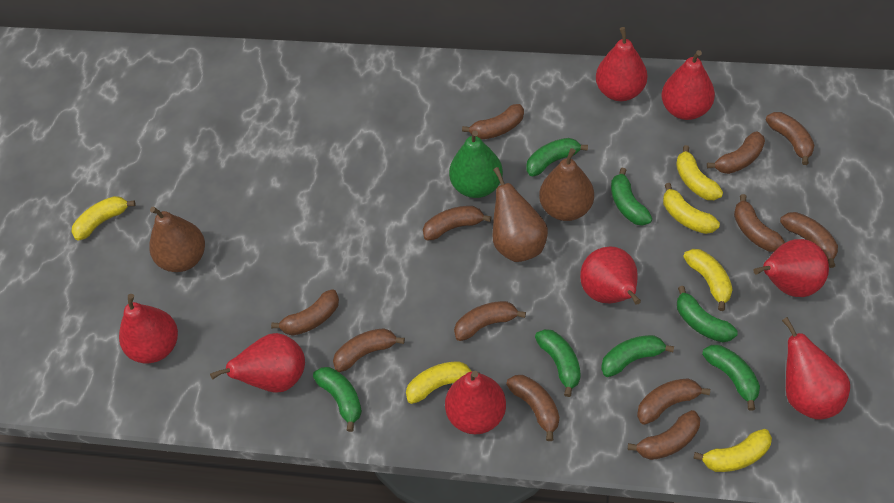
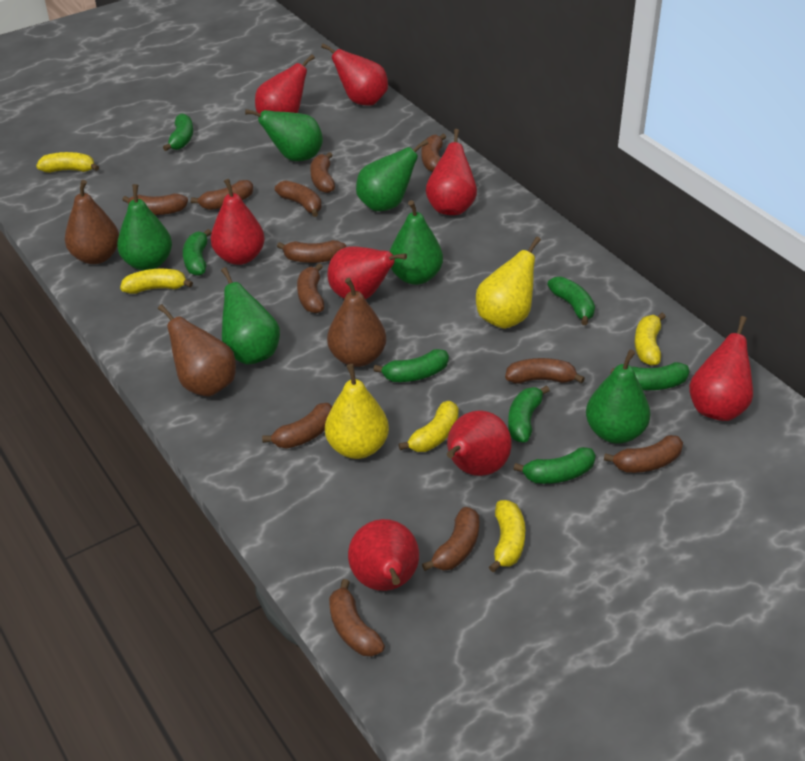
green pear: [449,130,503,198] = 1 -> [117,184,172,270] [221,267,280,365] [245,109,323,161] [356,139,429,211] [389,200,443,285] [586,350,650,444] = 6
yellow banana: [72,196,136,241] [406,361,480,404] [663,183,720,234] [676,145,723,200] [683,249,733,311] [693,429,772,472] = 6 -> [36,152,99,173] [120,269,193,294] [399,401,459,452] [489,500,525,572] [634,313,666,366] = 5
yellow pear: none = 0 -> [325,364,389,459] [476,237,541,329] = 2

